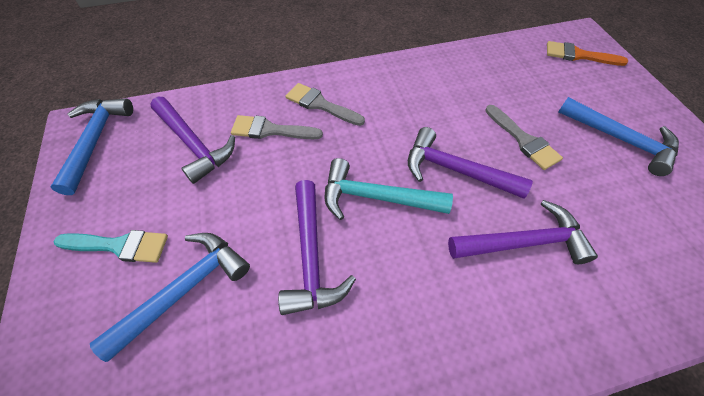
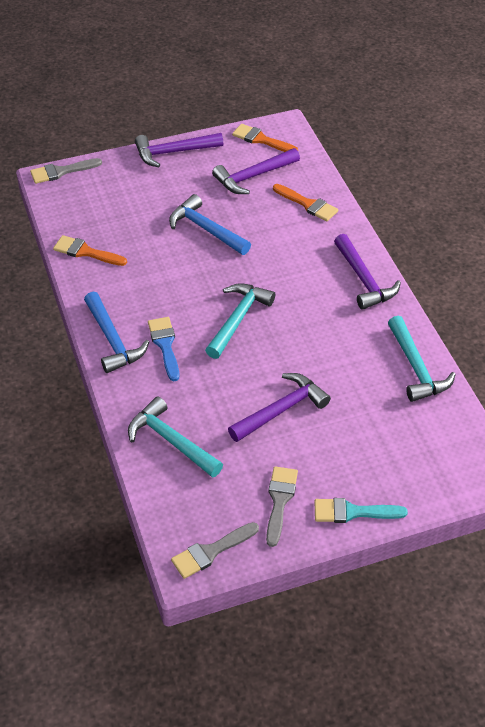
blue brush: none = 0 -> [148,317,179,381] = 1
blue hammer: [50,98,133,195] [90,233,250,362] [558,97,679,176] = 3 -> [84,292,149,373] [169,194,251,255] = 2
orange brush: [547,41,628,66] = 1 -> [53,235,127,266] [232,124,298,152] [273,184,338,221] = 3
turquoise hammer: [325,158,453,220] = 1 -> [128,396,223,478] [205,283,275,359] [388,316,456,402] = 3

